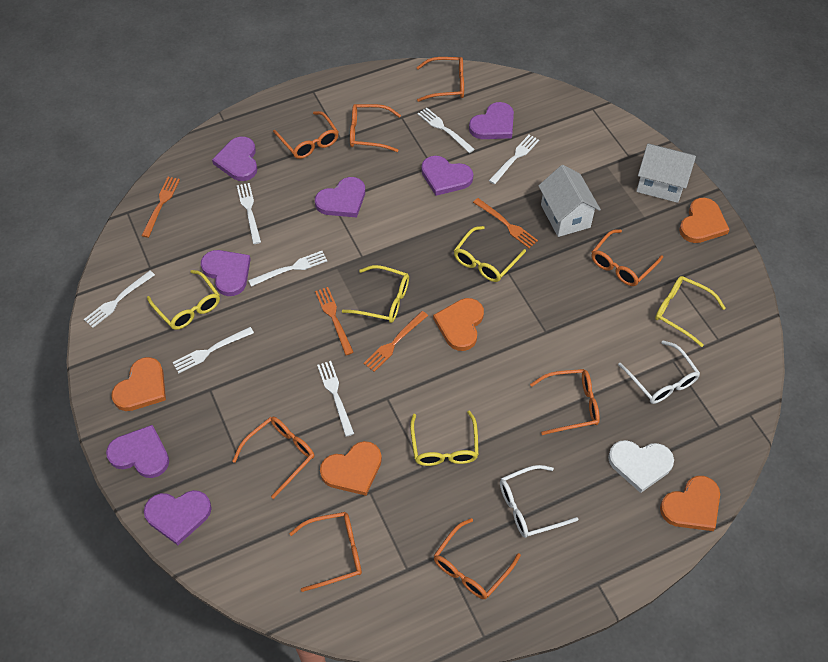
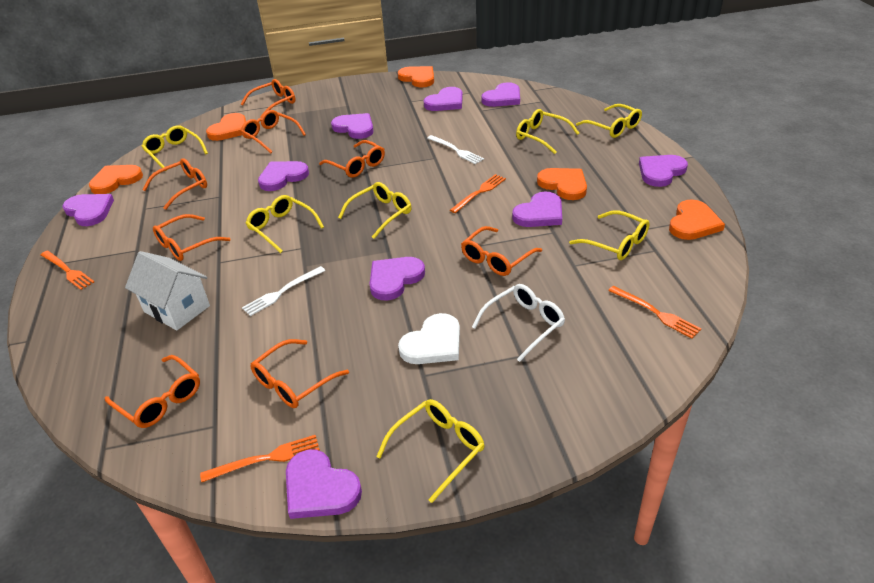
purple heart: [106,425,169,478] [144,490,212,545] [201,250,251,296] [212,137,257,181] [315,177,365,217] [421,156,473,196] [469,102,514,139] = 7 -> [62,194,114,226] [258,161,309,191] [286,450,362,519] [331,113,374,139] [369,257,425,301] [424,87,463,111] [481,82,520,107] [512,191,562,227] [639,155,688,187] = 9
white fork: [84,271,155,328] [173,327,254,373] [237,183,261,244] [248,251,327,287] [317,361,354,437] [417,107,475,153] [489,134,539,184] = 7 -> [242,266,325,316] [427,135,484,164] = 2
white glasses: [500,465,578,538] [618,340,700,404] = 2 -> [472,284,565,362] = 1
white house: [538,165,601,237] [636,143,696,203] = 2 -> [125,251,210,331] = 1
yellow glasses: [147,270,220,330] [342,265,409,323] [410,411,479,466] [454,226,526,282] [655,276,726,347] = 5 -> [142,125,208,171] [246,195,324,253] [338,182,412,239] [376,399,485,503] [516,109,579,154] [569,210,649,260] [576,104,642,138] = 7

